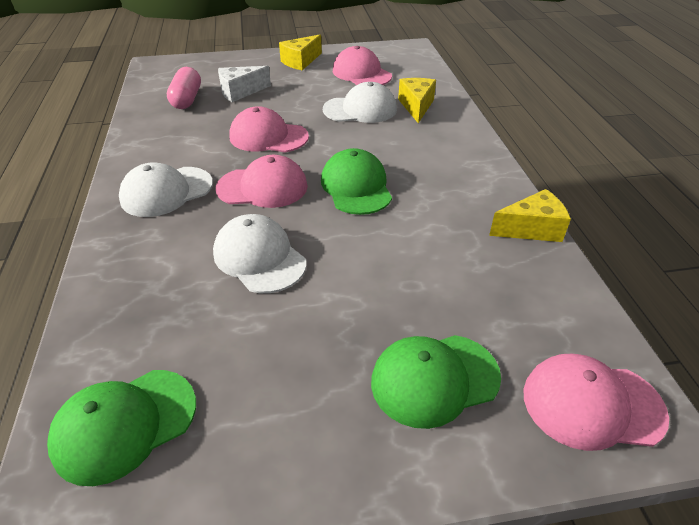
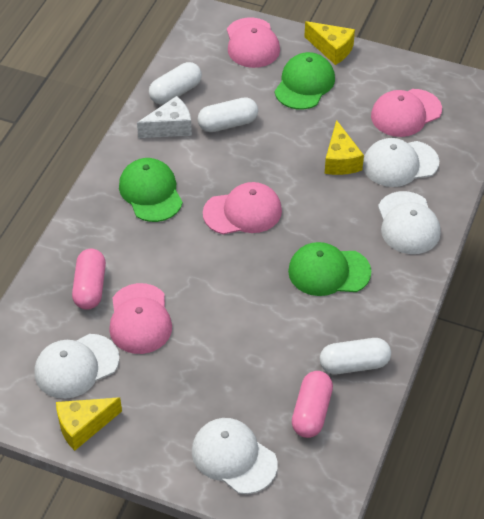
pink capsule: [167,67,201,109] = 1 -> [72,249,106,310] [292,371,333,438] = 2
white cap: [119,162,213,217] [213,214,306,293] [323,82,397,123] = 3 -> [34,334,119,399] [192,418,277,494] [363,138,439,187] [378,191,441,254] = 4
white capsule: none = 0 -> [149,62,202,105] [198,97,258,132] [320,338,391,374] = 3

